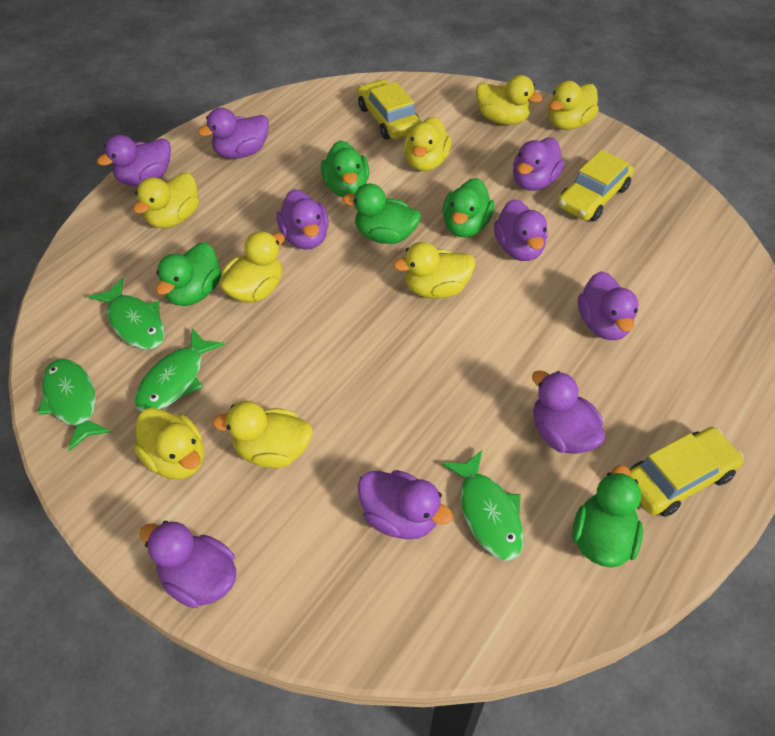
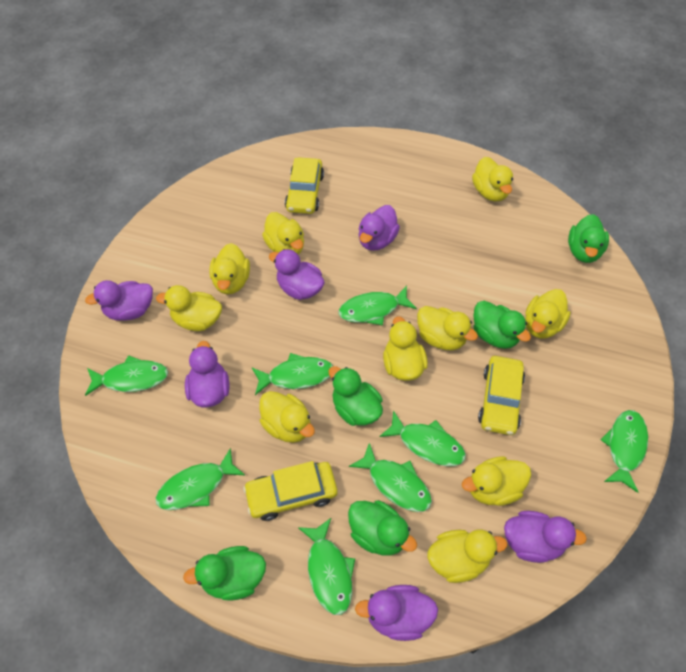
green fish: [38,359,111,451] [89,278,165,350] [135,328,225,412] [442,450,524,561] = 4 -> [85,355,168,396] [155,448,245,510] [252,353,333,395] [298,518,355,615] [339,286,416,326] [349,443,432,512] [379,410,466,466] [600,410,648,493] = 8
purple duck: [97,135,171,186] [139,521,236,608] [198,108,269,159] [276,189,329,250] [358,470,453,540] [494,199,548,261] [513,138,564,191] [532,370,605,454] [578,271,638,340] = 9 -> [85,280,153,321] [185,341,229,407] [269,249,325,300] [355,585,438,641] [359,205,400,251] [504,511,587,563] = 6
yellow duck: [133,173,199,228] [134,408,204,480] [212,401,313,468] [220,231,285,303] [393,242,475,299] [404,116,451,171] [476,75,543,125] [548,81,599,130] = 8 -> [156,285,222,331] [209,243,250,295] [259,391,315,443] [262,212,304,254] [383,316,428,381] [417,306,478,350] [428,529,507,583] [462,456,531,506] [472,157,513,202] [525,289,571,339] = 10

